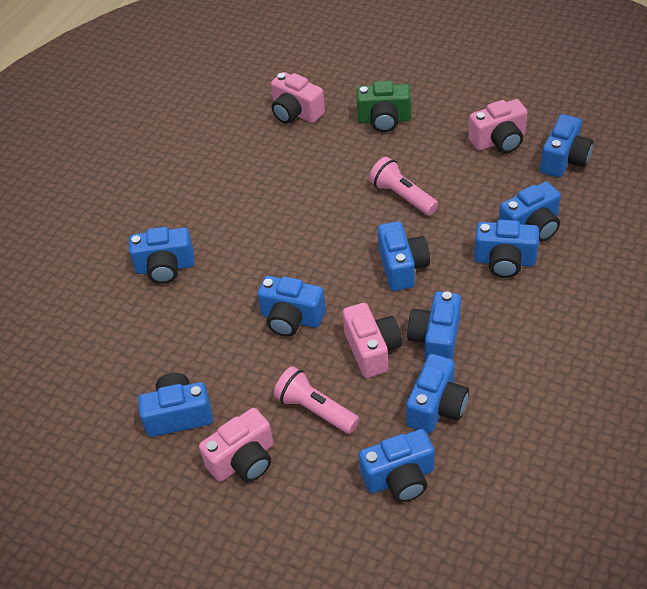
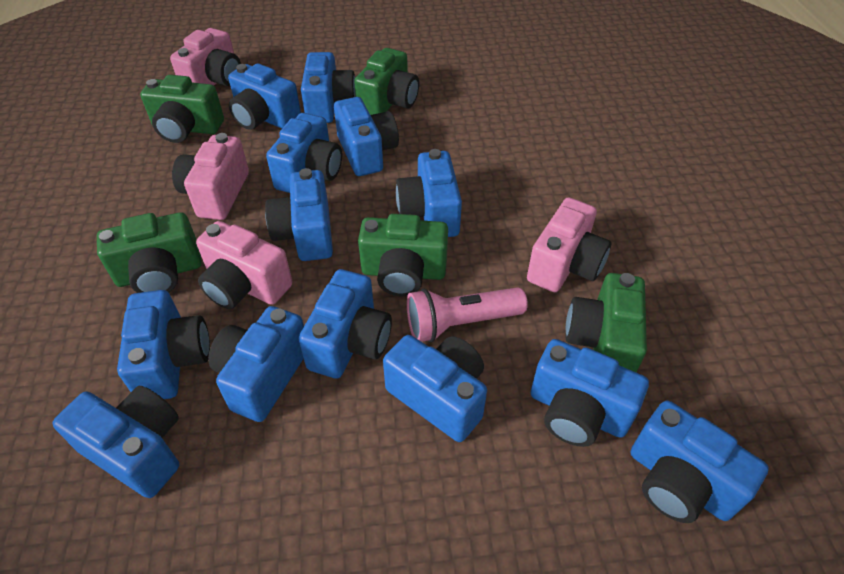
blue camera: [129,227,194,284] [138,373,213,437] [257,276,326,337] [359,429,434,502] [378,221,430,291] [406,354,469,433] [407,291,461,361] [474,220,539,278] [499,182,561,242] [540,114,594,177] = 10 -> [52,386,179,498] [117,290,210,399] [208,306,304,422] [228,63,301,130] [265,168,333,261] [266,113,342,193] [299,269,392,379] [301,52,356,123] [334,97,399,176] [383,335,487,442] [396,149,462,237] [531,339,649,447] [631,400,769,523] = 13
green camera: [357,81,411,132] = 1 -> [97,212,202,293] [140,75,224,143] [354,48,419,115] [358,214,448,296] [566,273,647,372] = 5
pink flashlight: [273,366,359,434] [369,157,438,216] = 2 -> [407,287,528,342] = 1

